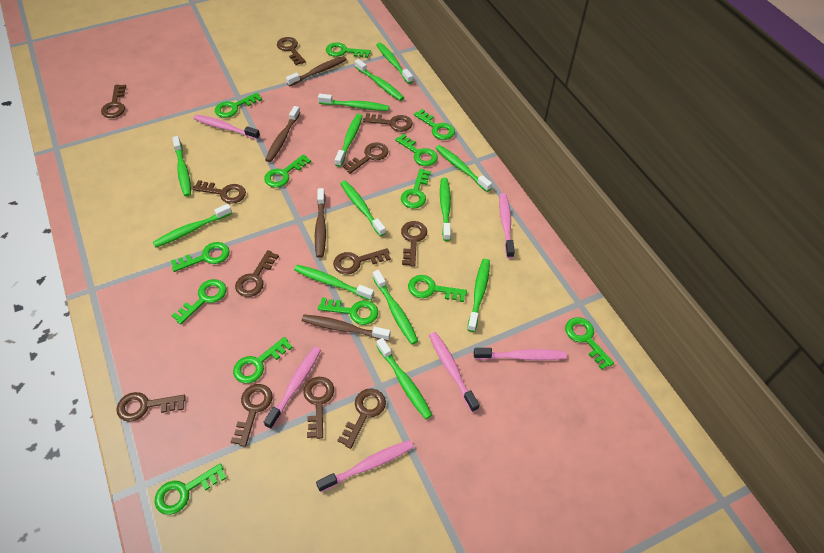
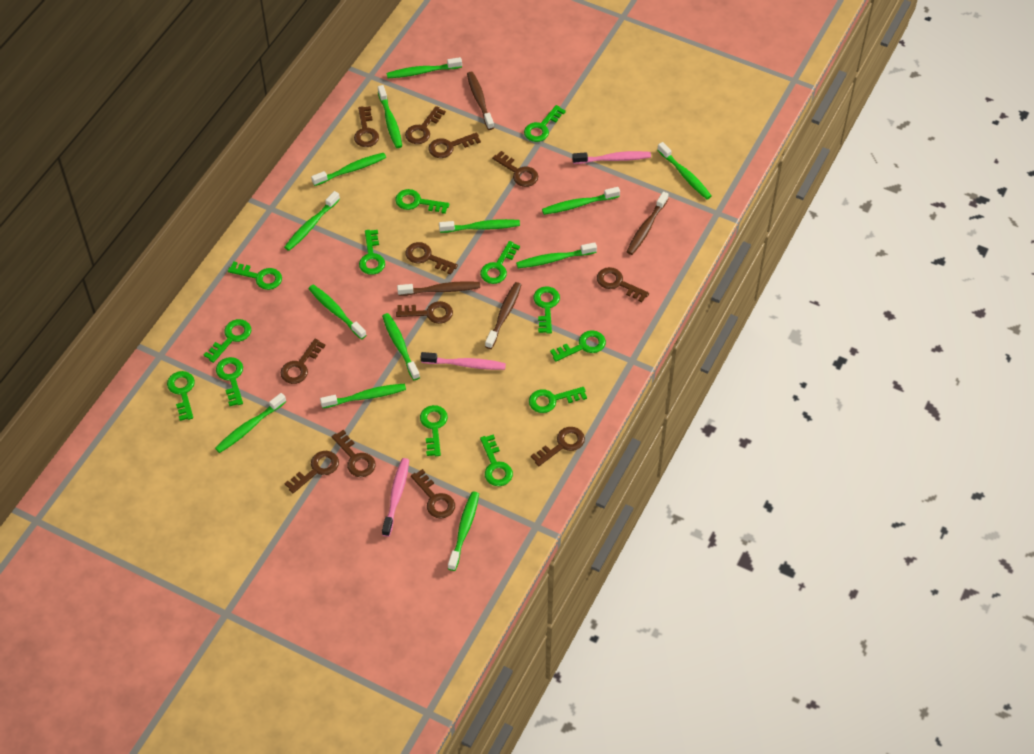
pink toothbrush: [193,114,260,140] [264,347,321,429] [316,440,414,492] [429,332,479,412] [474,348,567,360] [499,193,515,258] = 6 -> [382,458,409,537] [421,352,506,370] [572,151,651,164] = 3

